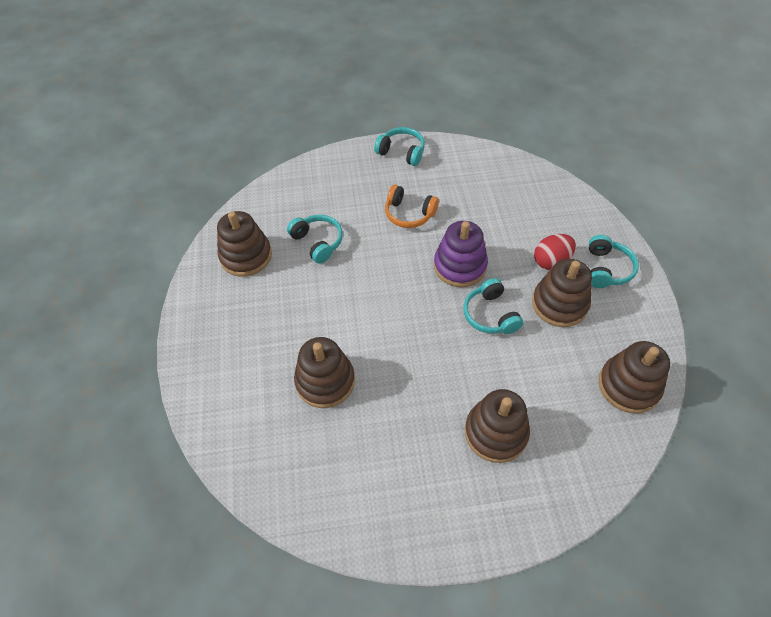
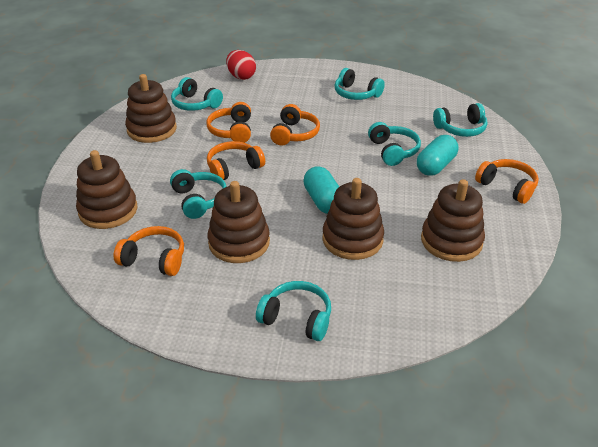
orange headphones: [385,185,439,228] = 1 -> [114,226,184,276] [206,102,251,143] [207,141,265,180] [270,104,320,146] [475,159,539,204] = 5
purple stacking toy: [434,221,488,287] = 1 -> none = 0
turquoise capsule: none = 0 -> [303,166,339,214] [417,135,458,176] = 2
turquoise headphones: [287,215,343,264] [374,127,425,166] [463,278,524,334] [589,235,639,288] = 4 -> [170,169,227,219] [171,77,223,111] [256,281,331,341] [335,68,385,100] [368,122,421,166] [433,103,487,137] = 6

